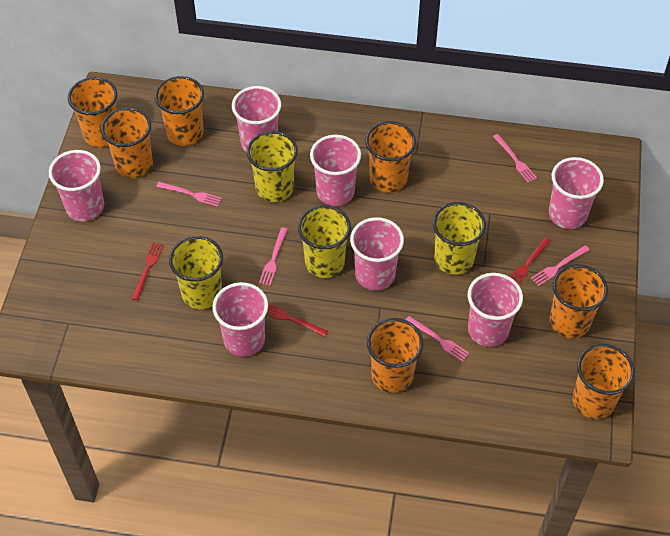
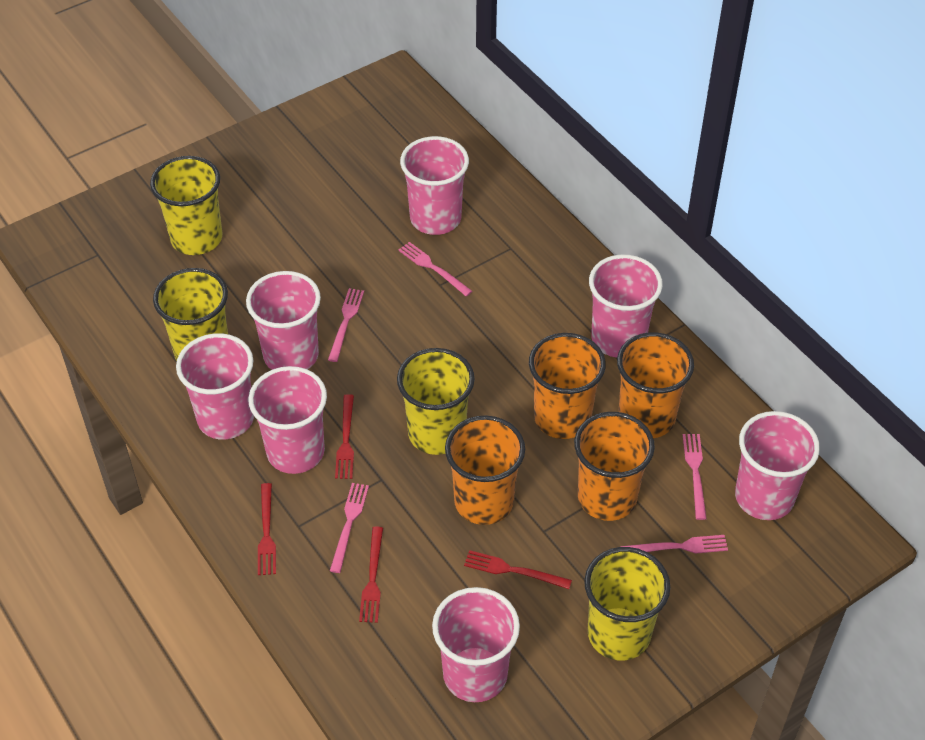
orange cup: [68,77,117,147] [101,108,153,178] [155,76,204,146] [365,121,416,192] [367,318,424,393] [550,264,608,338] [573,344,635,419] = 7 -> [445,416,525,525] [529,333,606,439] [574,412,655,521] [617,332,694,438] = 4
red fork: [131,242,164,301] [266,303,328,337] [510,237,551,285] = 3 -> [258,483,276,575] [335,394,354,479] [359,527,383,623] [464,550,572,589] = 4

